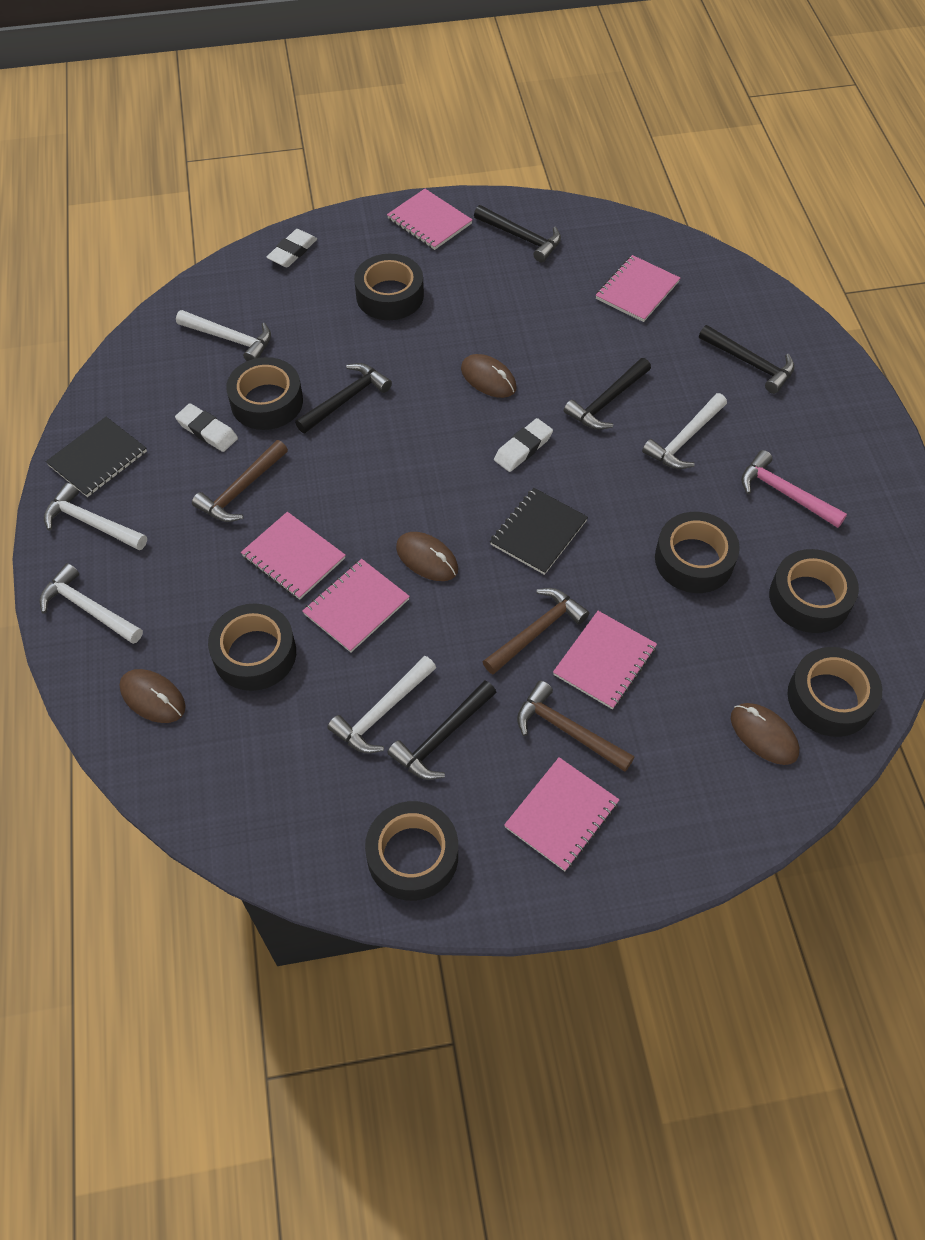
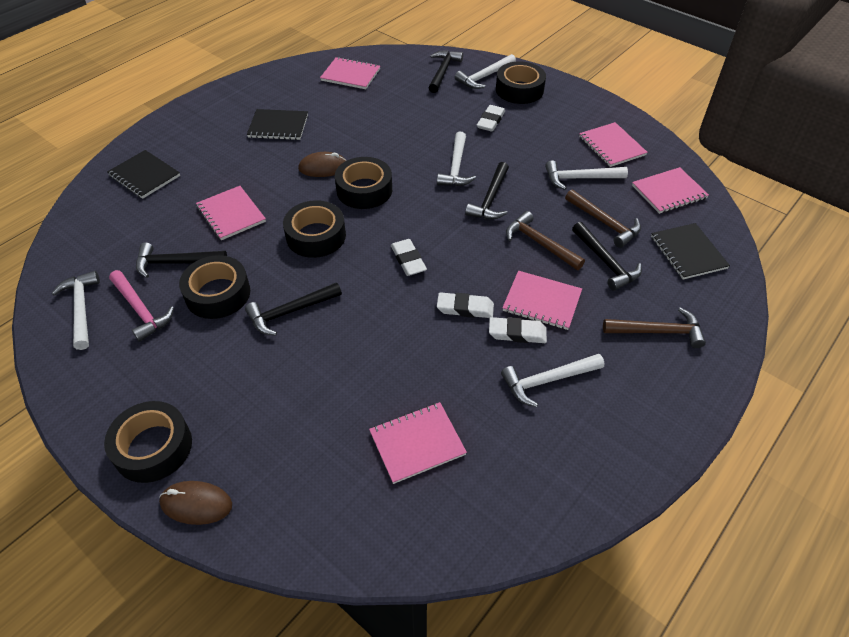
black notebook: [46,417,147,497] [490,488,588,575] = 2 -> [107,150,180,199] [247,109,308,140] [651,223,730,279] = 3
black tape: [208,603,296,691] [226,357,303,430] [354,254,424,320] [365,801,458,901] [655,512,740,593] [769,549,859,633] [787,647,882,737] = 7 -> [104,401,192,483] [179,255,250,319] [283,200,346,258] [335,157,392,209] [496,61,546,104] = 5
brown mouse: [119,669,185,723] [396,532,458,581] [461,354,517,398] [731,703,799,765] = 4 -> [159,481,232,525] [298,152,347,177] = 2
white eraser: [175,403,238,452] [266,229,317,267] [494,418,553,472] = 3 -> [391,239,427,276] [437,292,494,318] [477,105,505,132] [489,317,547,343] = 4

